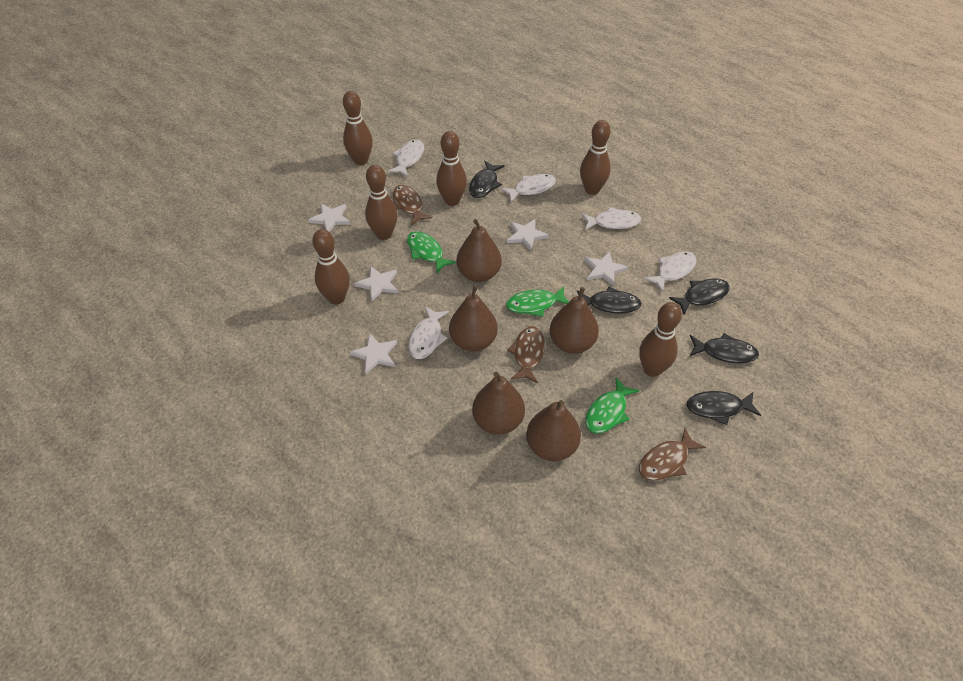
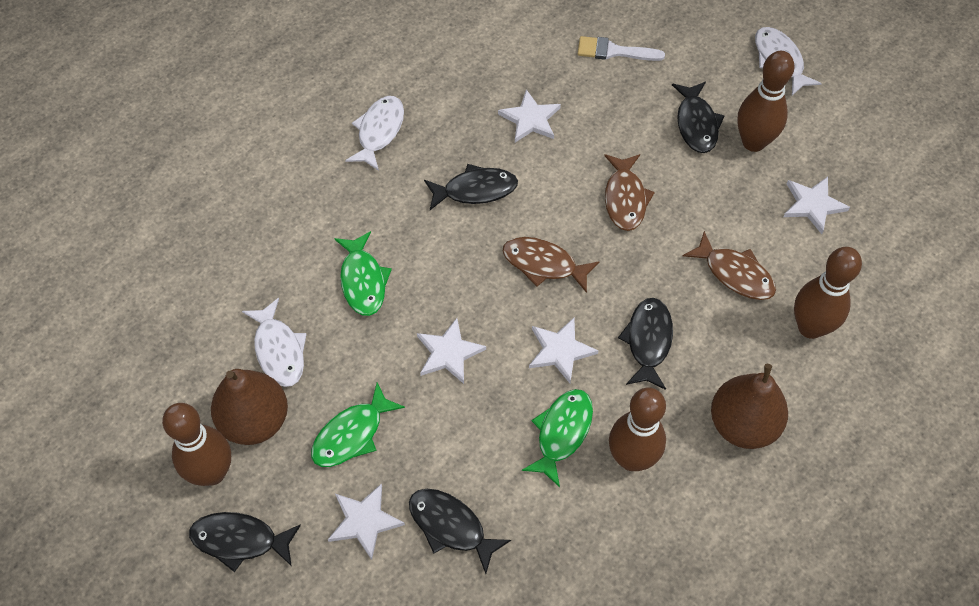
brown bowling pin: [312,229,350,305] [343,91,373,165] [365,165,397,240] [436,131,467,206] [580,120,611,195] [639,302,682,377] = 6 -> [162,403,231,486] [609,387,666,471] [737,51,794,152] [794,247,862,339] = 4
brown pear: [449,285,498,351] [457,219,502,282] [472,372,525,435] [526,400,581,461] [550,287,599,354] = 5 -> [211,369,288,445] [711,364,788,449] = 2
white brush: none = 0 -> [578,36,665,61] = 1
white fish: [388,140,424,177] [408,306,449,359] [501,174,556,202] [581,207,641,230] [644,251,697,292] = 5 -> [242,298,307,387] [345,96,404,171] [755,27,822,95] = 3

